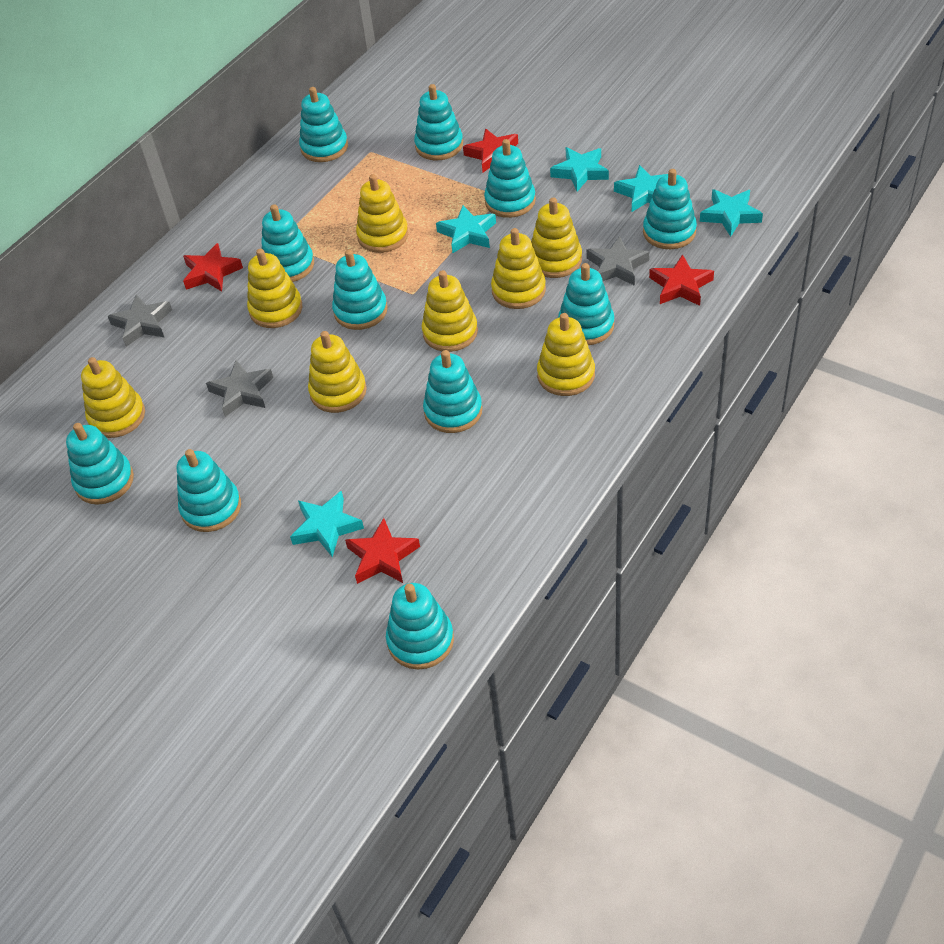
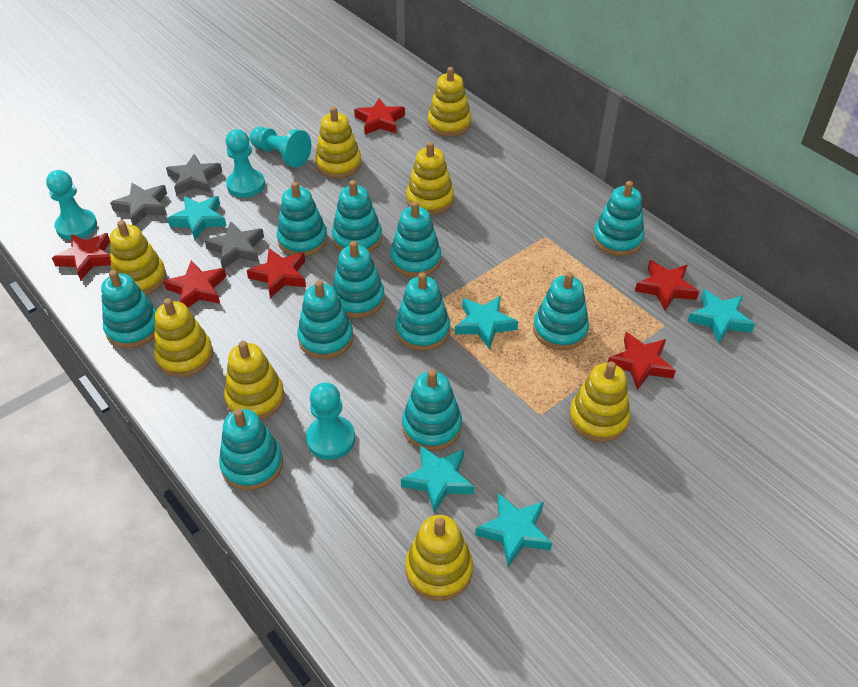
red star: [183,243,243,292] [345,518,420,584] [463,128,518,172] [649,254,714,306] = 4 -> [52,233,111,281] [163,260,227,308] [247,248,306,298] [354,98,405,135] [608,332,676,390] [635,260,699,311] = 6
turquoise pawn: none = 0 -> [46,170,97,240] [226,129,265,197] [250,127,311,168] [306,382,355,460] = 4

